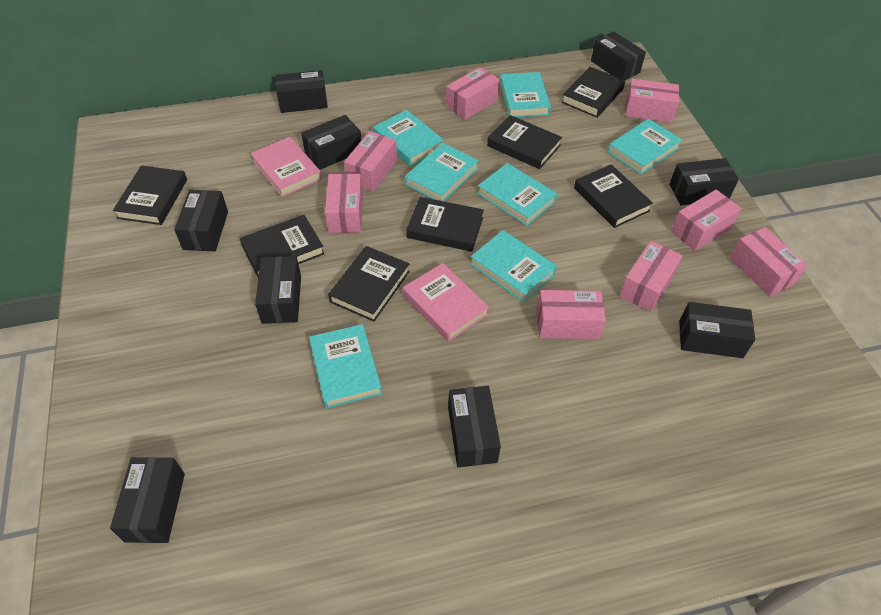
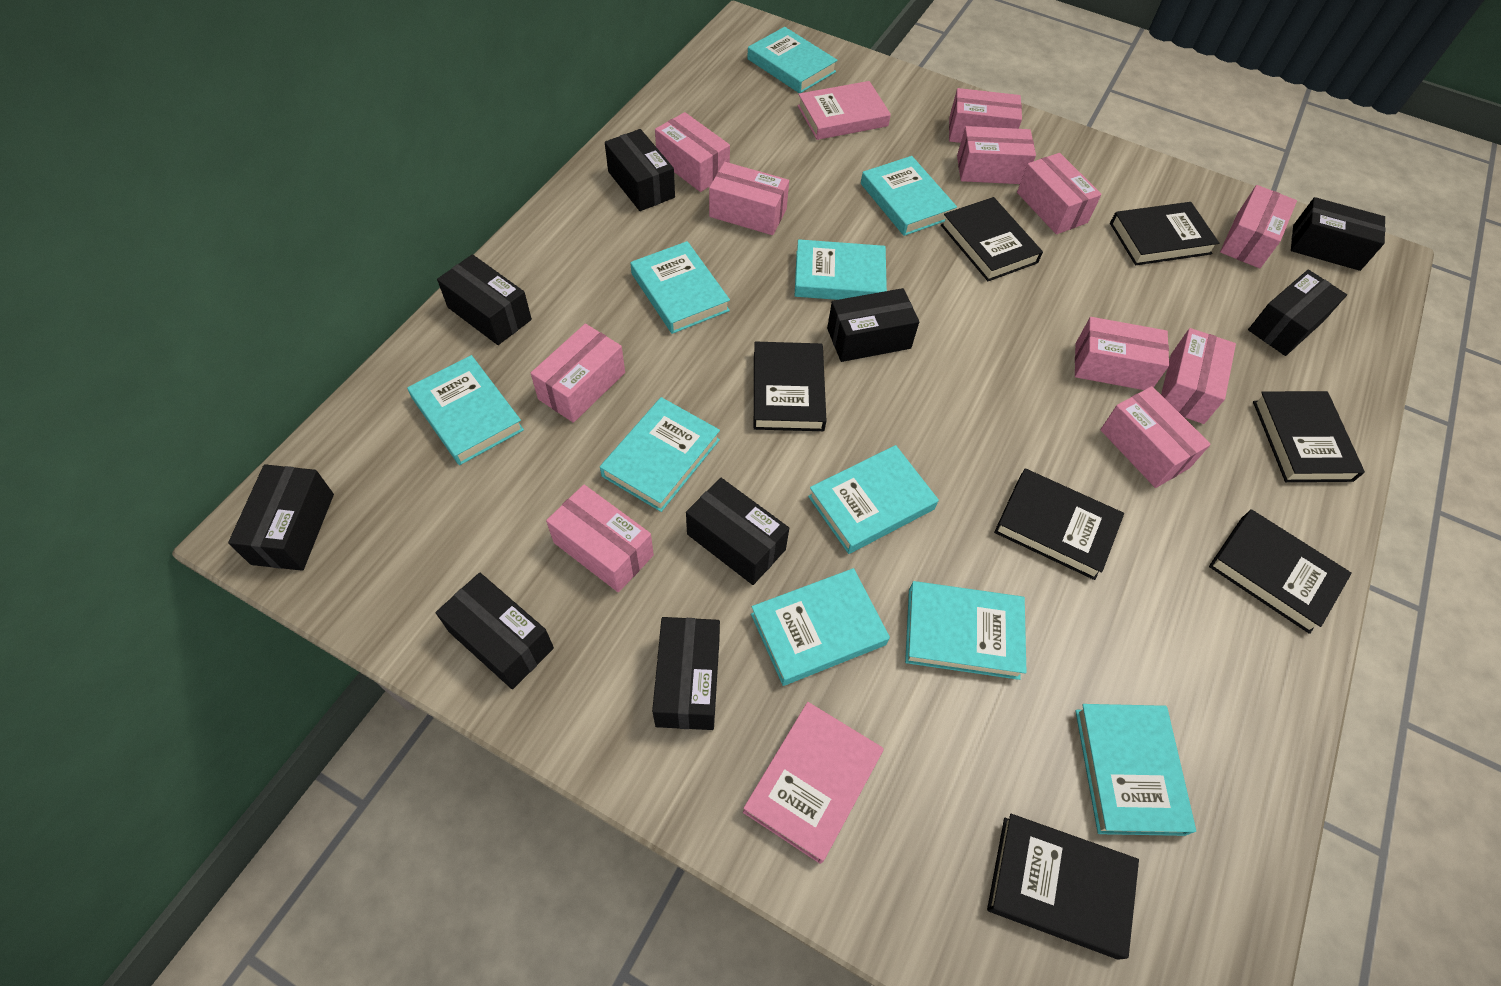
pink box: [325,174,363,233] [344,131,397,192] [446,67,500,120] [537,290,606,339] [619,241,683,312] [625,79,679,123] [671,189,741,251] [730,227,807,297] = 8 -> [531,324,625,423] [546,485,654,592] [655,112,730,192] [709,162,789,235] [949,88,1022,143] [957,126,1036,184] [1017,153,1102,234] [1075,317,1169,390] [1100,386,1211,488] [1161,328,1236,424] [1220,185,1297,268] = 11
turquoise book: [309,324,382,408] [373,110,444,167] [405,143,479,201] [470,230,557,302] [477,163,557,226] [500,72,551,117] [607,119,682,174] = 7 -> [407,355,524,465] [600,397,720,512] [630,241,730,334] [747,27,838,93] [751,568,890,686] [795,239,887,300] [808,445,939,554] [861,156,957,236] [905,581,1027,680] [1075,704,1196,836] = 10

